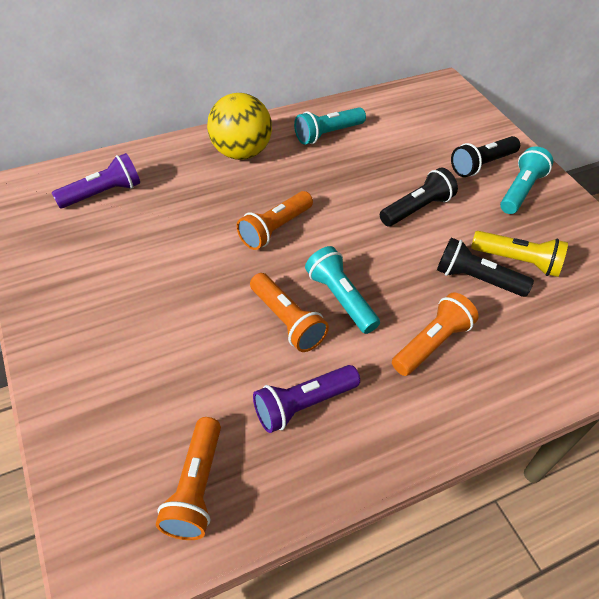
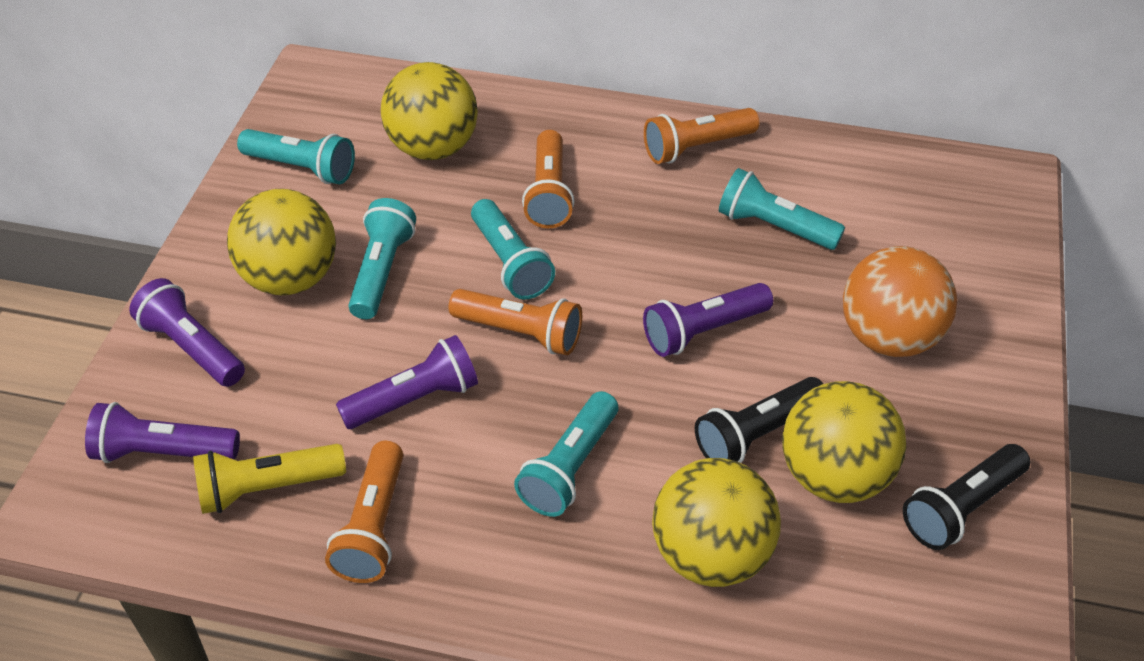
black flashlight: [380,168,458,226] [437,237,534,297] [451,136,520,177] = 3 -> [695,377,823,463] [903,444,1030,550] = 2
orange ball: none = 0 -> [843,246,957,357] = 1
purple flashlight: [52,153,140,208] [253,365,360,433] = 2 -> [85,402,240,463] [129,278,245,387] [336,335,478,429] [643,283,773,357] = 4
turquoise flashlight: [294,107,366,145] [305,246,380,334] [500,146,553,214] = 3 -> [237,129,355,184] [348,198,416,319] [471,199,555,300] [514,391,618,517] [719,168,845,250] = 5
yellow ball: [207,93,272,160] = 1 -> [227,189,336,295] [381,62,478,160] [652,458,781,587] [782,381,906,503] = 4

